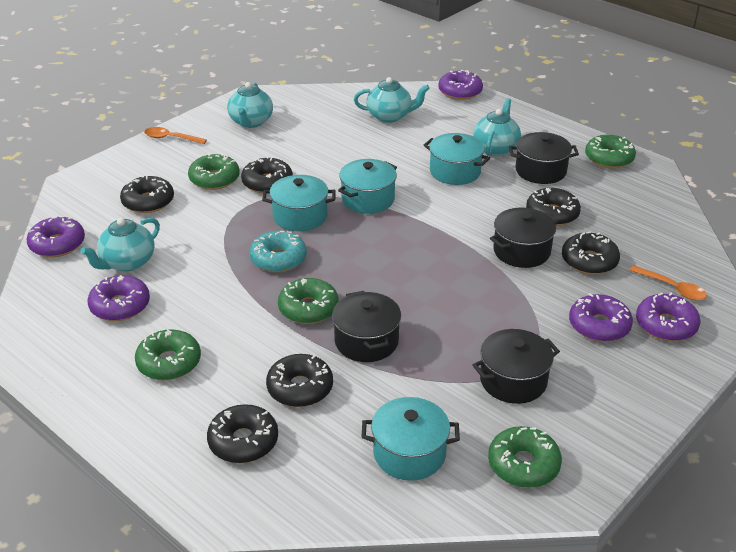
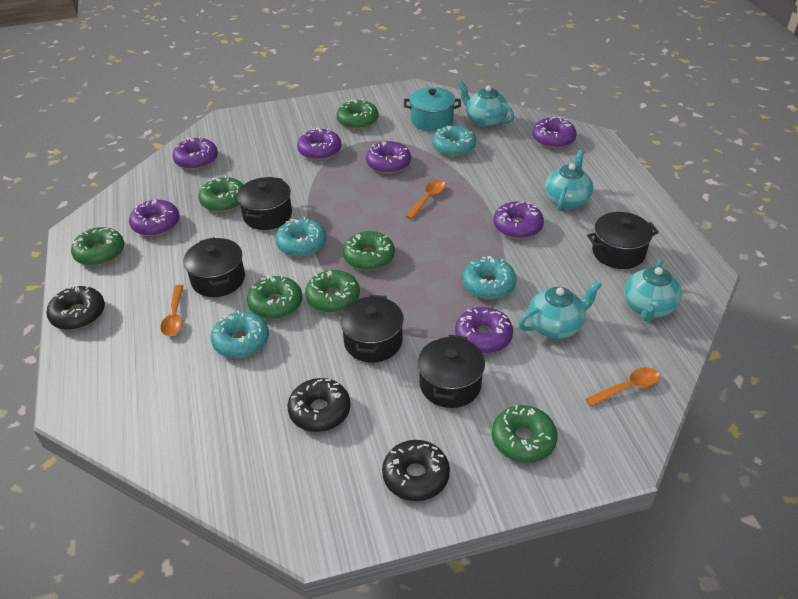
black donut: [120,175,174,213] [207,404,278,463] [241,156,293,193] [266,354,333,407] [526,188,581,226] [562,231,620,275] = 6 -> [46,285,105,330] [288,378,351,432] [382,440,450,501] = 3
black pot: [332,291,401,362] [472,329,560,404] [490,207,559,268] [509,132,579,184] = 4 -> [183,237,245,297] [237,177,292,230] [340,295,404,363] [418,334,485,408] [587,212,659,269] = 5
green donut: [135,330,201,380] [188,153,240,190] [278,278,339,324] [488,426,562,488] [585,135,636,169] = 5 -> [71,227,124,266] [198,176,243,212] [247,275,302,319] [305,270,360,313] [336,99,379,129] [343,231,395,271] [492,405,558,463] = 7
orange spoon: [144,127,207,144] [630,265,707,301] = 2 -> [161,285,183,336] [406,180,446,219] [585,367,660,407] = 3
purple donut: [26,216,85,257] [88,275,150,321] [438,70,483,100] [569,293,633,342] [636,293,700,341] = 5 -> [129,200,180,236] [172,136,218,170] [297,128,341,160] [366,141,411,174] [455,307,513,353] [493,201,544,239] [532,117,577,148] = 7
turquoise donut: [249,231,307,272] = 1 -> [211,310,269,358] [275,217,326,257] [432,126,476,157] [462,256,516,299] = 4
turquoise pot: [262,175,336,231] [338,159,397,214] [362,397,460,481] [424,133,490,185] = 4 -> [404,87,461,131] = 1

